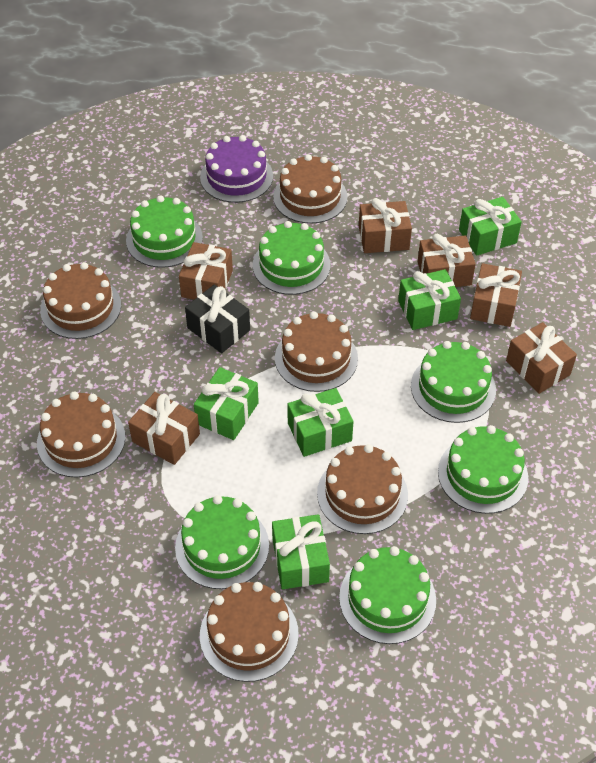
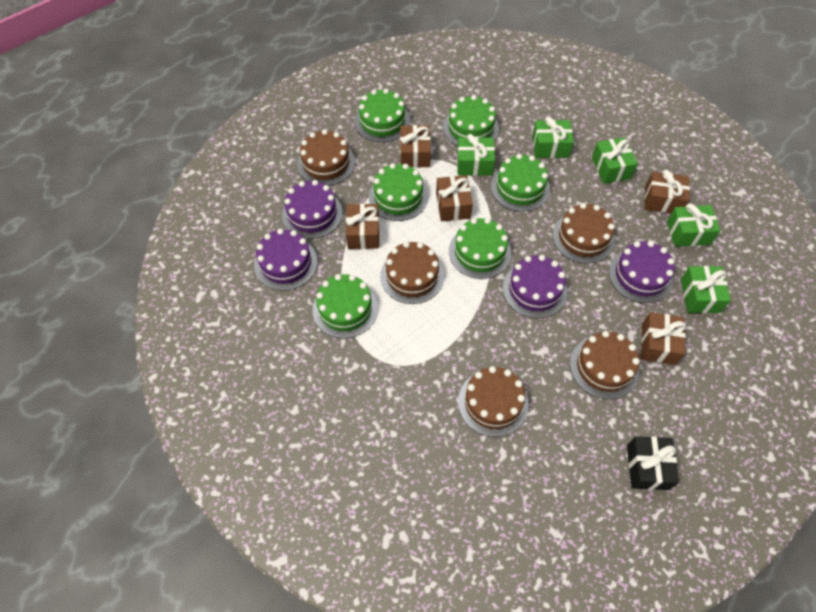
brown cake: [37,391,125,478] [40,262,121,339] [200,582,299,682] [273,154,347,224] [275,311,358,392] [317,444,408,534] = 6 -> [297,129,355,186] [381,242,444,304] [458,366,529,437] [553,203,615,264] [570,331,640,399] = 5
brown gift: [128,392,200,465] [179,242,233,300] [359,198,412,253] [418,234,476,287] [470,263,522,327] [506,322,577,394] = 6 -> [346,203,380,249] [400,125,431,168] [436,175,473,221] [641,312,686,365] [644,170,690,214] = 5
purple cake: [200,135,273,203] = 1 -> [254,228,317,291] [282,180,343,239] [503,255,567,318] [609,241,675,303] = 4

